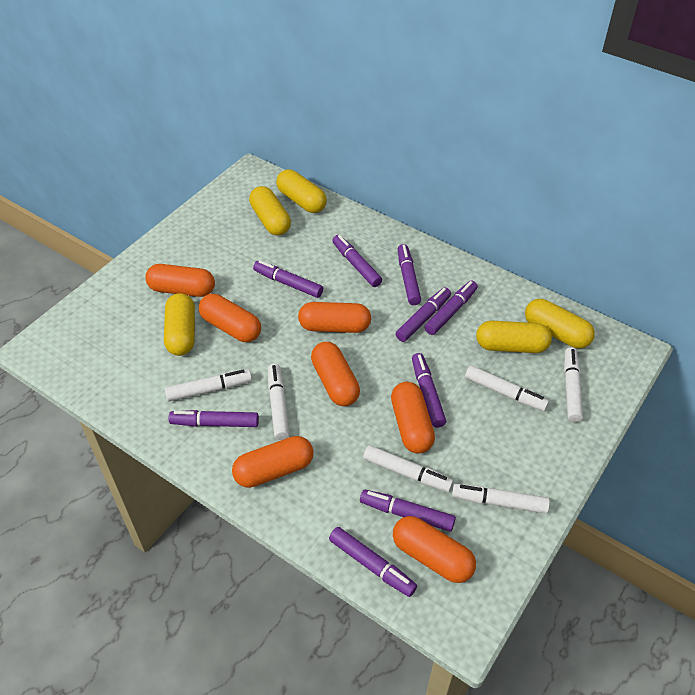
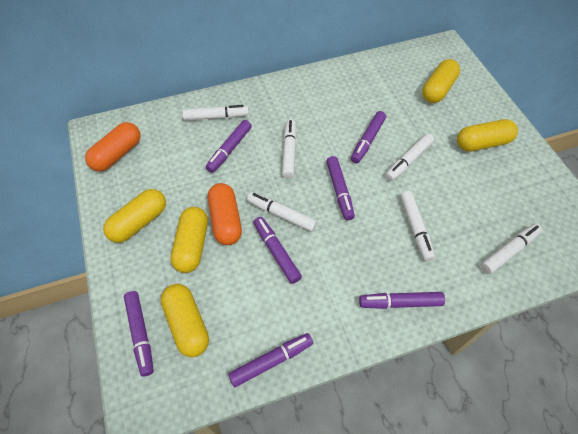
orange capsule: [145,264,215,297] [199,294,261,342] [232,436,314,488] [298,302,371,333] [311,342,360,406] [391,382,435,454] [393,516,476,583] = 7 -> [85,122,140,171] [208,183,242,245] = 2
purple marker: [168,410,259,427] [253,260,323,298] [329,527,417,597] [332,235,382,287] [360,490,456,532] [395,287,451,342] [398,244,421,305] [412,353,446,428] [424,281,478,335] = 9 -> [124,291,154,376] [206,120,252,173] [228,333,313,387] [254,217,302,284] [326,156,355,220] [351,111,386,163] [359,292,445,309] = 7

